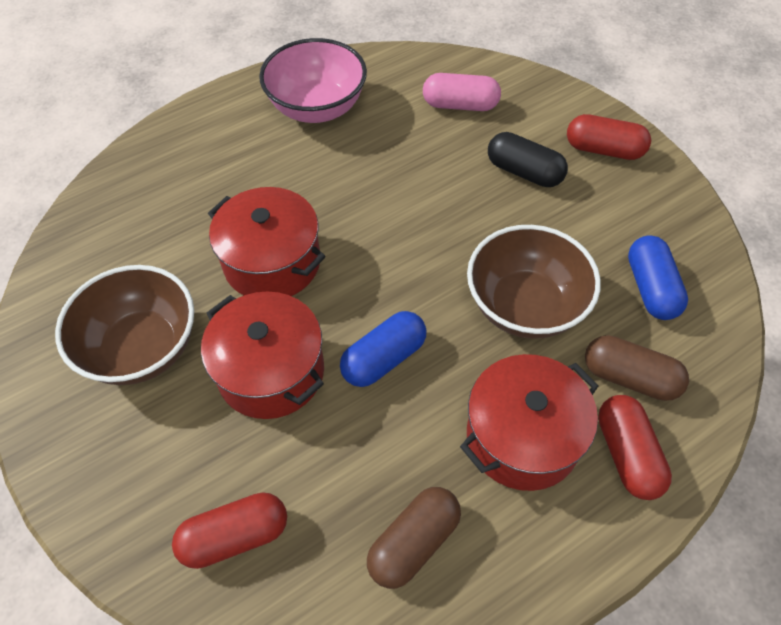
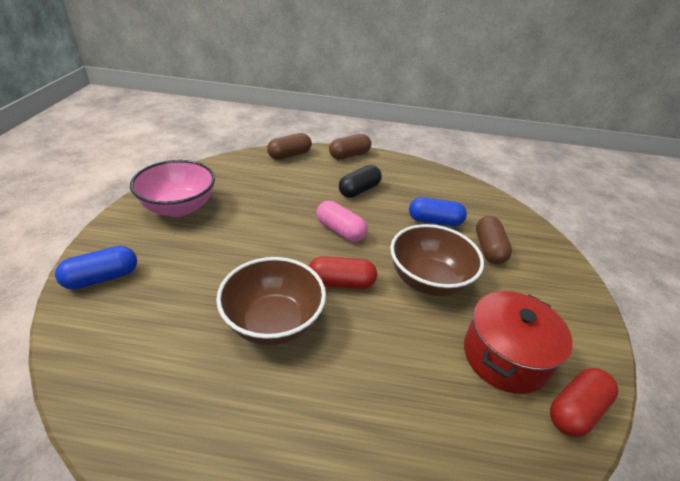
brown capsule: [367,487,461,589] [585,335,689,401] = 2 -> [267,133,312,160] [329,134,371,159] [476,216,512,264] = 3
red capsule: [172,492,287,569] [567,114,651,160] [598,395,672,500] = 3 -> [309,256,377,289] [550,368,618,437] = 2
red pot: [201,292,324,419] [208,187,325,296] [460,354,599,491] = 3 -> [464,291,573,394] = 1

